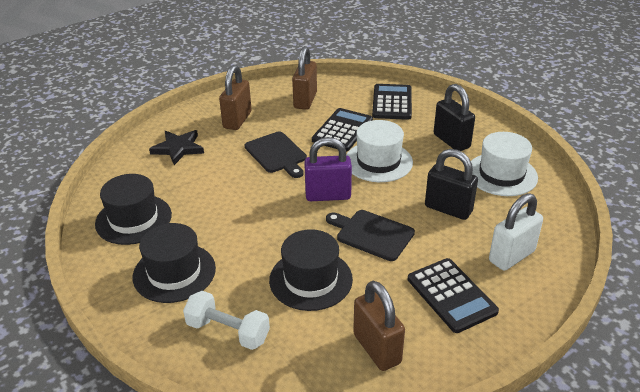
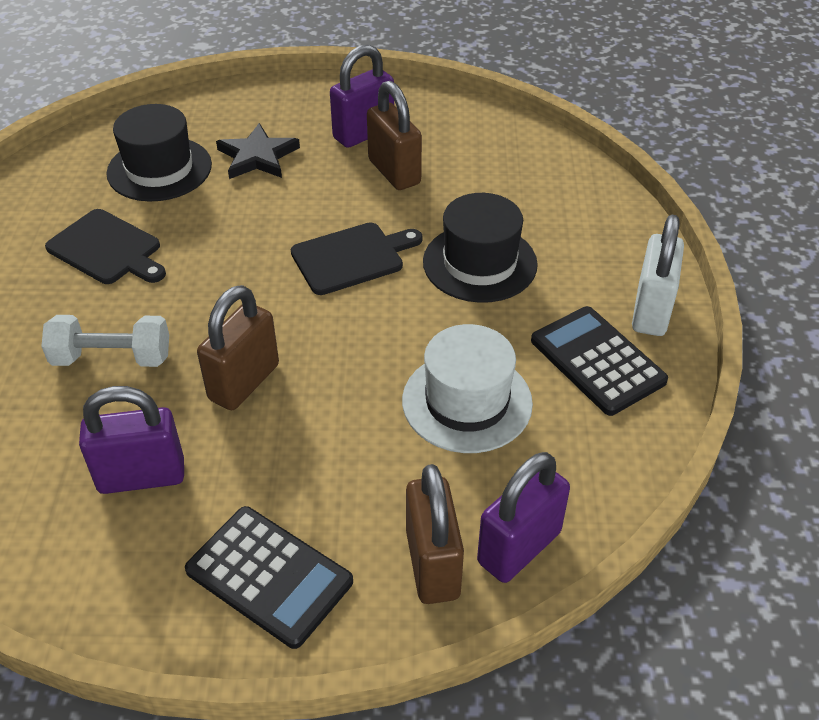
black calculator: [312,108,373,151] [372,84,412,120] [408,258,499,333] = 3 -> [185,506,353,649] [531,306,668,416] = 2
black hat: [95,174,172,245] [133,223,216,303] [269,229,353,311] = 3 -> [106,104,212,202] [423,193,538,303] = 2
black padlock: [425,149,478,220] [434,84,475,151] = 2 -> none = 0
purple padlock: [304,137,352,201] = 1 -> [79,386,184,494] [330,44,394,148] [477,452,570,583] = 3
white hat: [346,120,413,182] [471,132,538,196] = 2 -> [402,324,533,453] = 1

